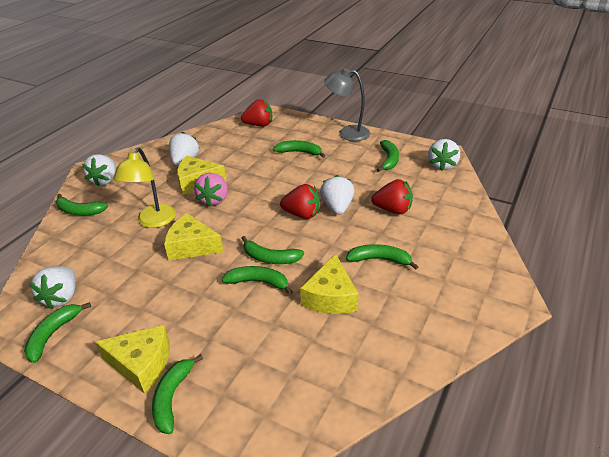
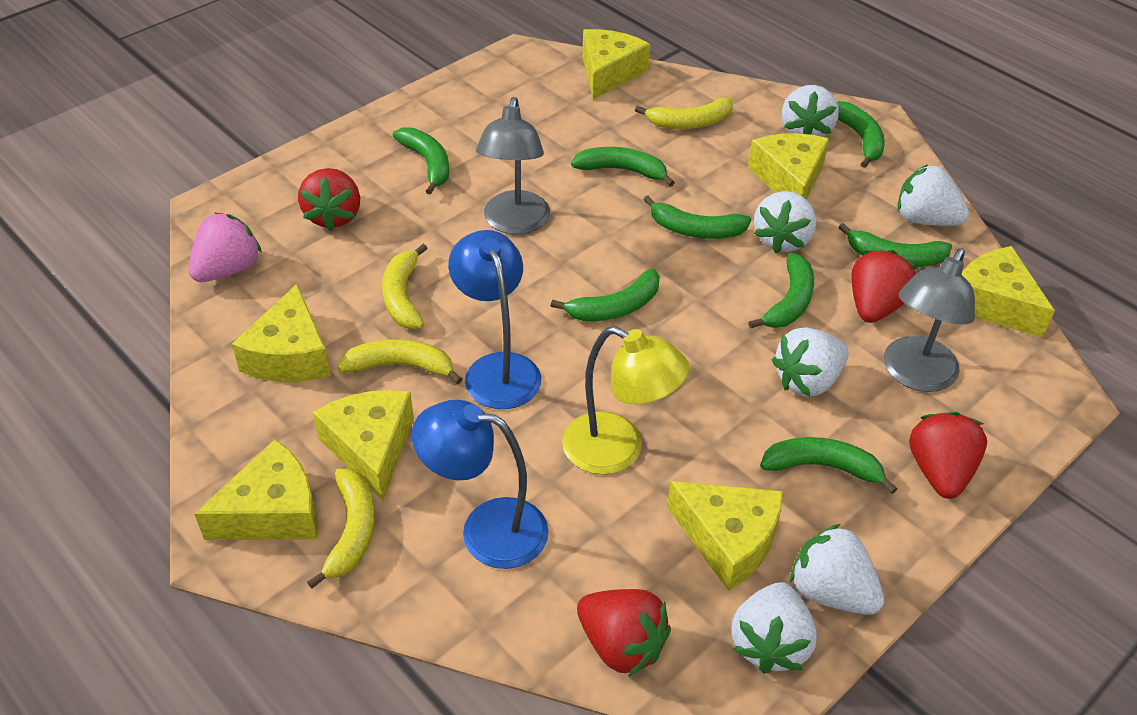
blue lamp: none = 0 -> [412,400,549,569] [448,230,541,409] = 2
grey lamp: [324,68,370,141] = 1 -> [476,97,550,234] [884,248,975,392] = 2
red strawberry: [241,99,272,126] [280,184,320,219] [371,179,413,214] = 3 -> [298,168,360,231] [577,589,671,676] [851,250,917,323] [909,412,987,499] = 4
white strawberry: [29,266,76,309] [82,154,116,187] [169,132,199,166] [320,175,354,215] [428,139,460,171] = 5 -> [731,582,817,674] [754,191,816,253] [772,327,849,397] [782,85,839,137] [790,524,884,615] [898,164,969,226] = 6
yellow banana: none = 0 -> [307,468,375,588] [338,339,463,384] [382,244,428,329] [635,98,733,129] = 4
yellow cheese: [95,325,170,394] [164,213,223,261] [177,156,226,195] [300,254,358,314] = 4 -> [195,439,318,540] [232,284,331,382] [312,390,414,501] [582,29,650,100] [667,481,783,591] [748,133,829,200] [962,246,1055,338] = 7

